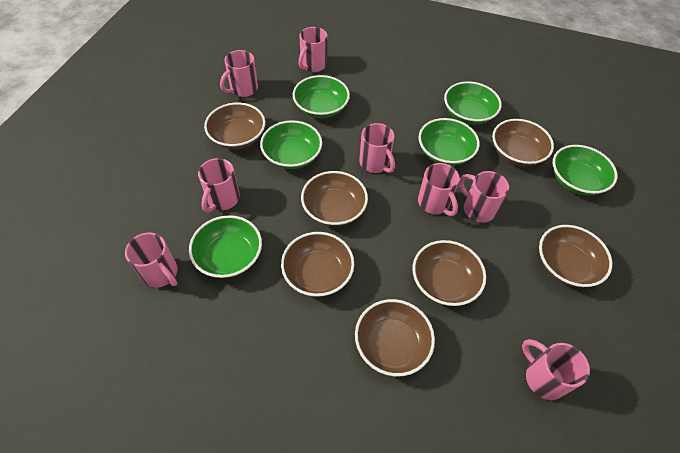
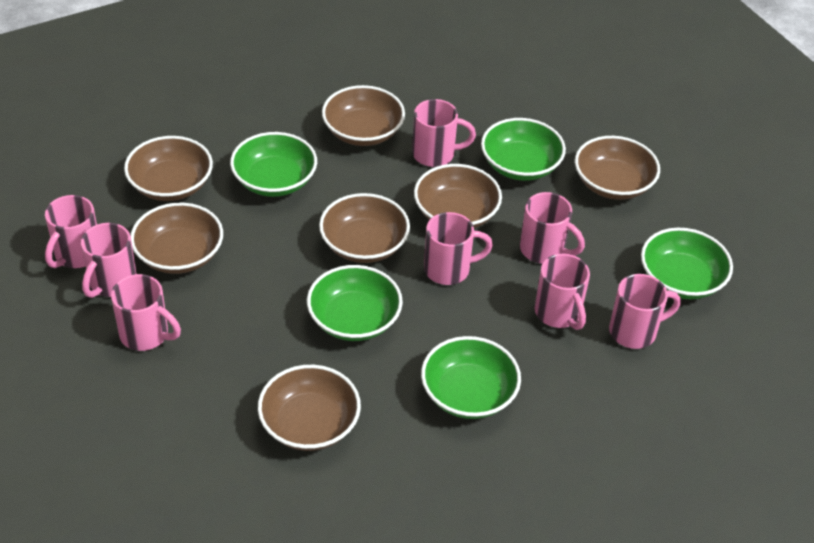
green bowl: [189,215,262,278] [260,120,322,169] [293,75,350,118] [419,118,480,166] [444,81,502,125] [553,145,617,195] = 6 -> [230,132,317,197] [307,265,403,341] [421,336,521,419] [481,118,566,181] [641,228,733,299] = 5

